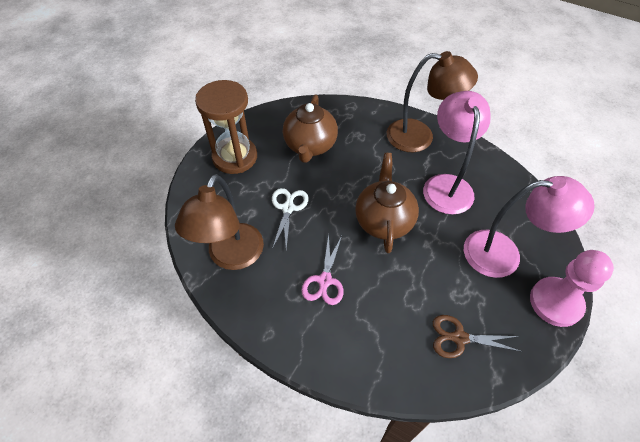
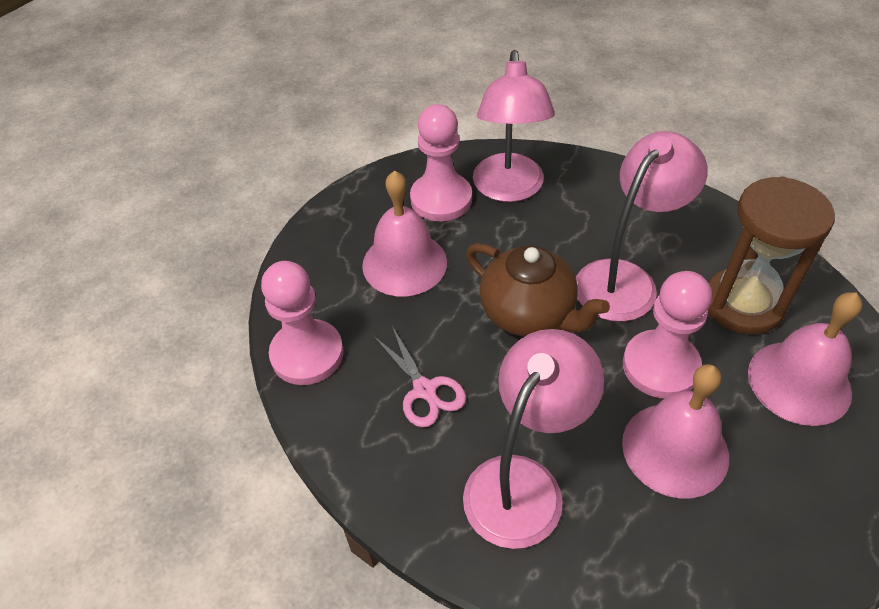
brown lamp: [175,174,264,270] [387,51,478,152] = 2 -> none = 0
brown scissors: [433,315,523,358] = 1 -> none = 0
brown teapot: [283,95,338,163] [355,153,419,253] = 2 -> [466,243,610,336] = 1
pink bell: none = 0 -> [362,170,447,296] [622,364,729,498] [748,292,862,426] = 3
pink lamp: [423,91,491,215] [464,176,595,278] = 2 -> [463,329,604,549] [473,50,555,202] [576,131,708,322] = 3
pink pawn: [530,250,614,327] = 1 -> [261,261,344,385] [410,104,472,221] [623,271,712,399] = 3
white scissors: [272,188,309,249] = 1 -> none = 0

